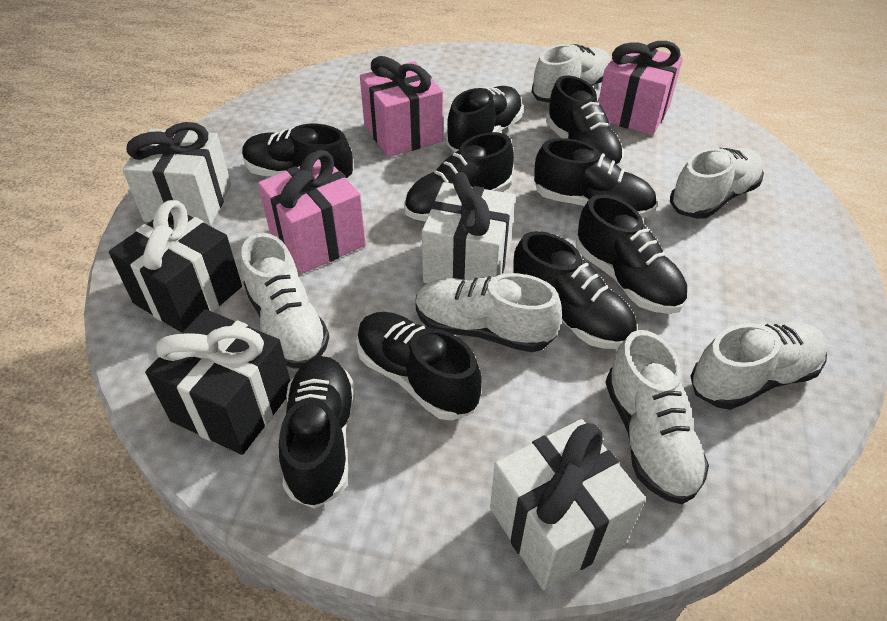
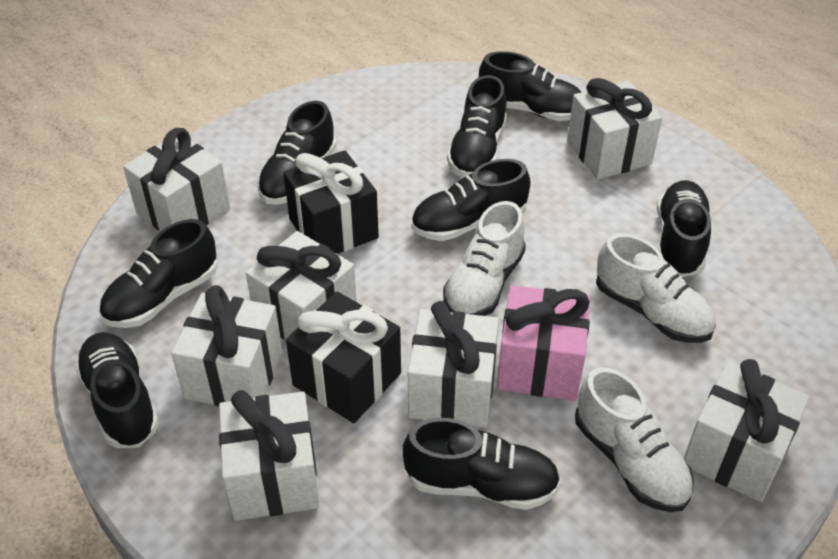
black shoe: [242,124,353,181] [279,356,355,509] [356,312,482,420] [404,132,514,222] [446,86,523,152] [513,231,637,349] [534,138,657,218] [546,75,624,167] [575,195,688,314] = 9 -> [74,332,159,448] [99,219,218,328] [257,101,337,205] [402,418,561,510] [411,159,530,241] [447,75,507,178] [479,51,581,121] [657,180,711,277] = 8
pink gift: [258,150,366,274] [360,56,443,157] [598,41,683,135] = 3 -> [497,285,590,401] = 1
white gift: [123,122,231,226] [422,172,515,283] [490,419,646,590] = 3 -> [123,128,230,231] [171,285,283,407] [219,390,319,521] [246,231,357,340] [408,301,499,427] [567,78,662,179] [684,359,810,502] = 7
white shoe: [241,233,330,369] [416,273,562,352] [532,44,611,103] [605,330,709,504] [670,148,764,219] [690,322,828,410] = 6 -> [443,201,526,316] [575,367,694,512] [596,233,716,343] = 3

